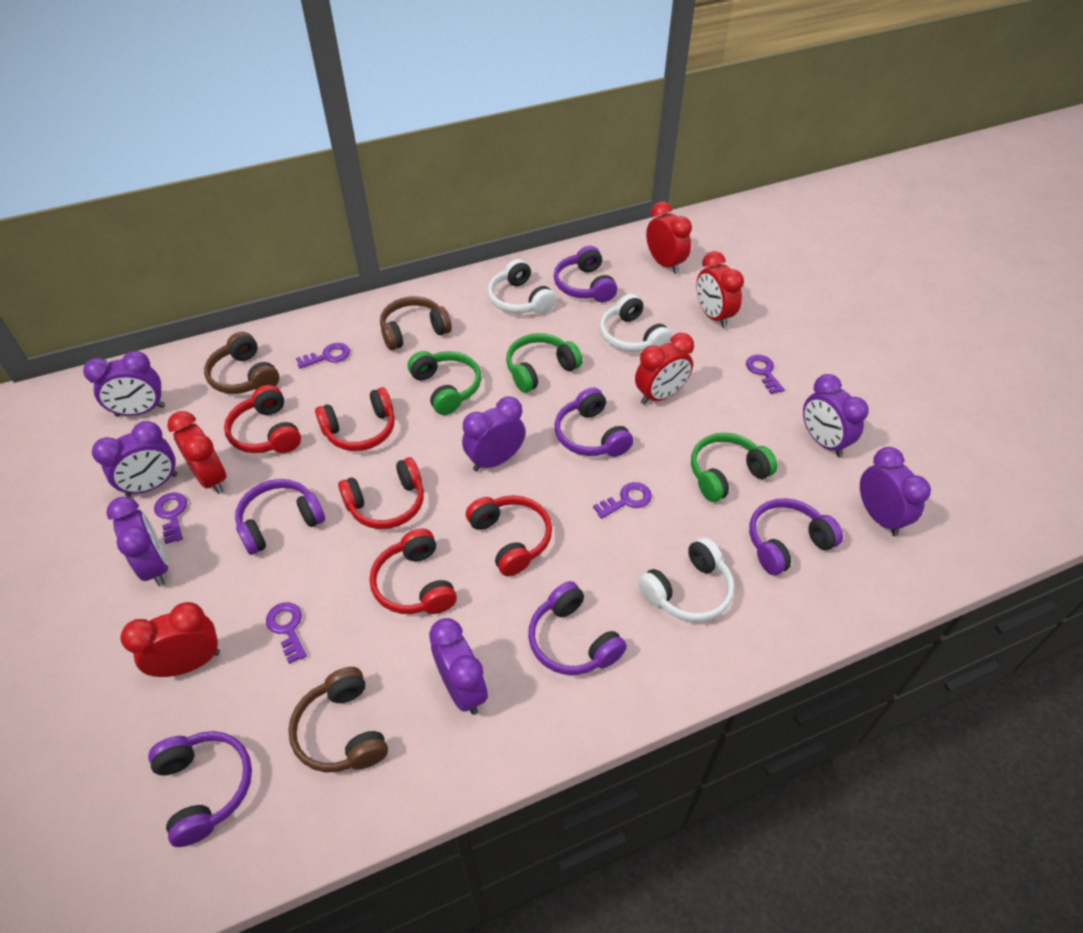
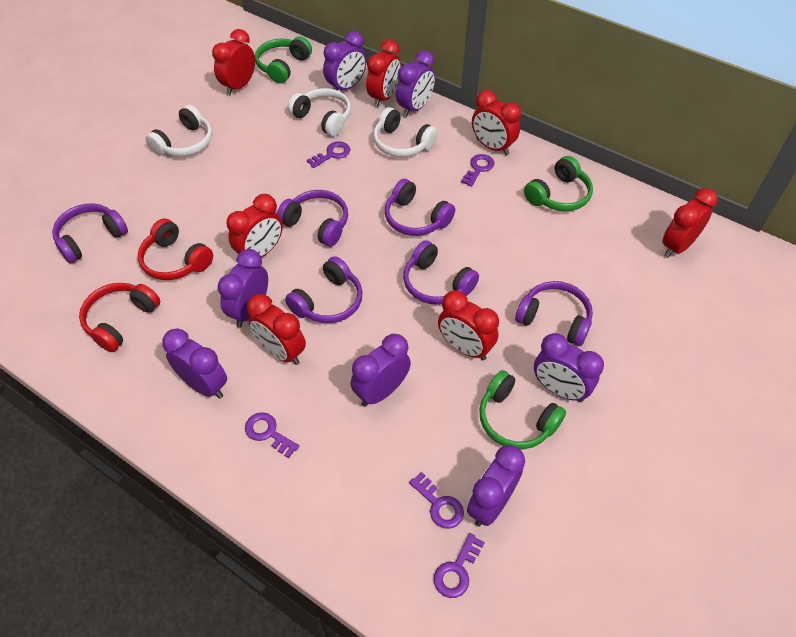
brown headphones: [204,332,279,394] [288,667,388,773] [380,296,452,350] = 3 -> none = 0
red clock: [121,602,220,677] [167,411,226,494] [635,333,694,405] [646,201,692,274] [696,251,744,328] = 5 -> [212,29,255,96] [226,194,283,257] [247,294,306,365] [366,39,401,107] [438,290,499,360] [472,90,521,155] [662,188,718,258] = 7
red headphones: [224,385,301,453] [315,387,395,451] [338,457,424,529] [369,528,457,614] [466,495,552,576] = 5 -> [79,283,160,352] [138,219,213,280] = 2

